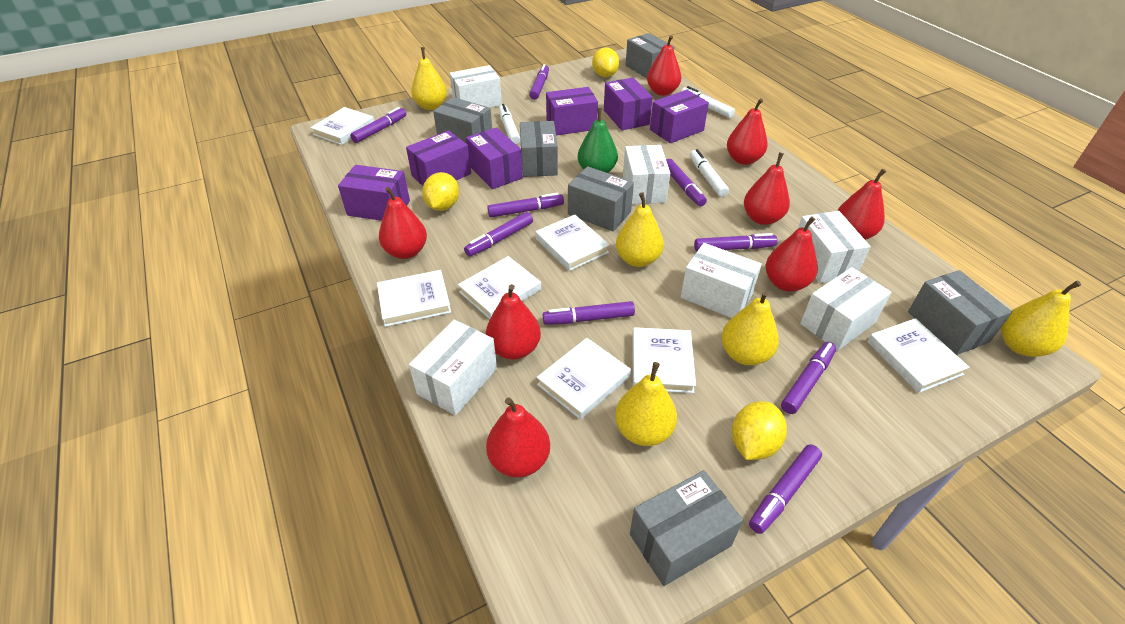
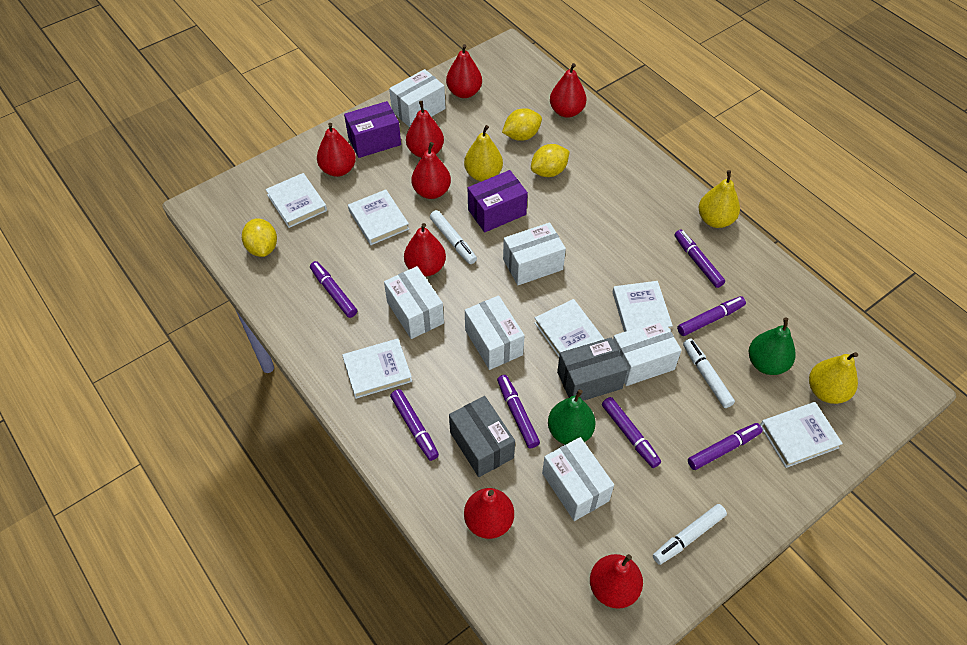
green pear: [578,108,618,173] = 1 -> [548,389,596,445] [749,317,796,375] = 2
grey box: [433,97,492,144] [520,121,558,177] [568,166,634,231] [626,33,674,78] [630,470,743,586] [908,270,1012,355] = 6 -> [449,396,515,477] [557,338,628,401] = 2
purple box: [338,165,410,221] [406,131,471,186] [466,127,523,189] [546,87,598,135] [604,78,653,131] [650,90,709,143] = 6 -> [344,101,401,158] [468,170,528,232] = 2
purple marker: [350,107,406,143] [464,212,533,257] [487,193,564,217] [529,64,549,100] [543,301,635,325] [666,159,707,206] [694,233,778,251] [749,444,822,534] [781,342,836,414] = 9 -> [310,261,357,318] [390,389,439,461] [497,375,540,448] [602,397,661,468] [674,229,725,288] [677,296,746,336] [688,423,763,470] = 7
white book: [310,107,374,145] [377,270,451,327] [458,256,541,319] [535,215,610,271] [537,338,631,420] [632,327,696,393] [867,318,970,393] = 7 -> [265,173,327,228] [342,339,412,399] [348,190,409,245] [534,299,604,357] [613,281,673,332] [760,402,843,468] = 6
yellow pear: [411,47,447,110] [615,362,677,446] [616,192,664,267] [721,290,779,365] [1001,281,1081,357] = 5 -> [464,125,503,181] [699,170,740,228] [809,352,858,404] = 3

